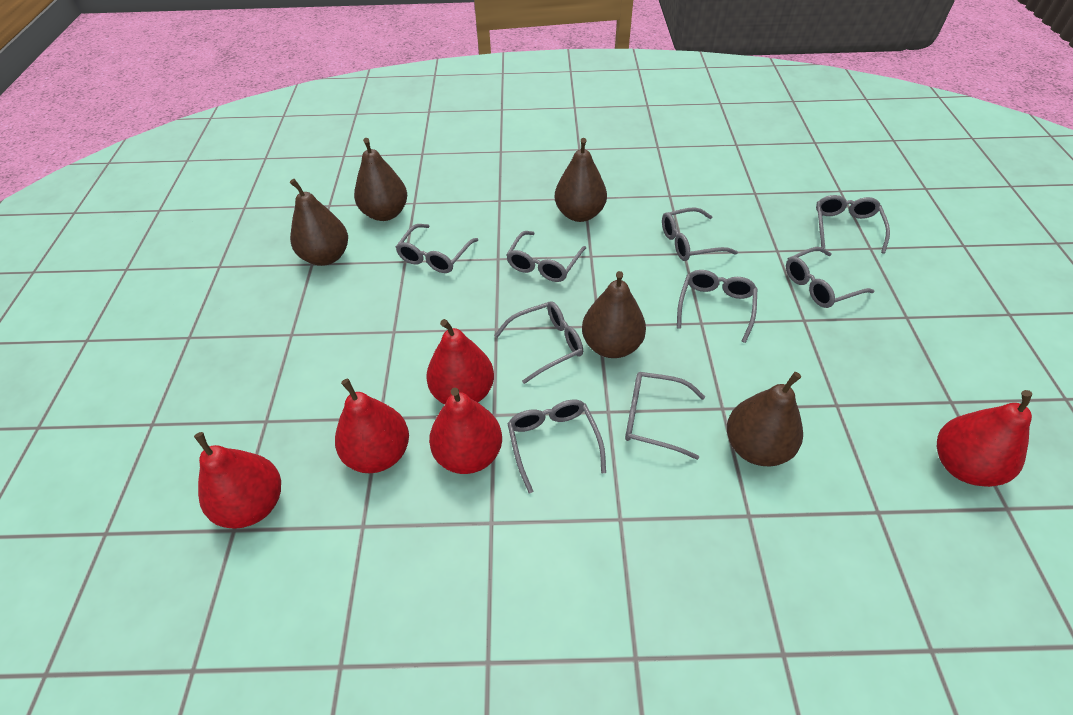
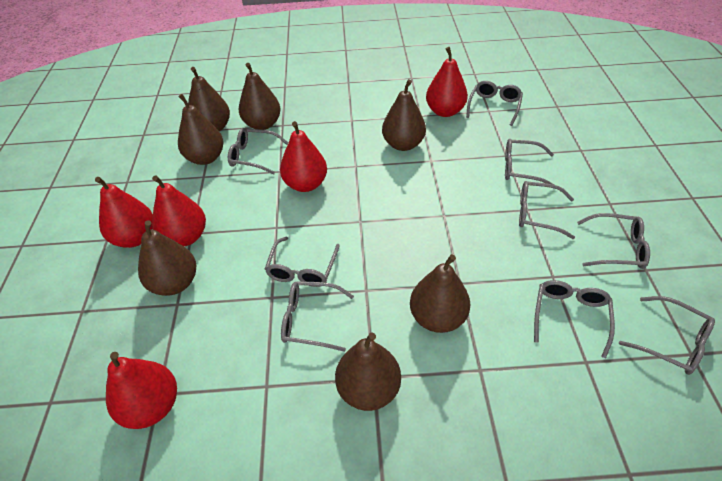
brown pear: [290,179,348,266] [354,138,407,221] [555,138,607,222] [582,271,646,358] [727,372,803,467] = 5 -> [138,220,197,296] [178,94,223,165] [188,67,230,132] [239,63,281,130] [335,332,401,411] [382,79,426,151] [410,254,470,333] = 7

